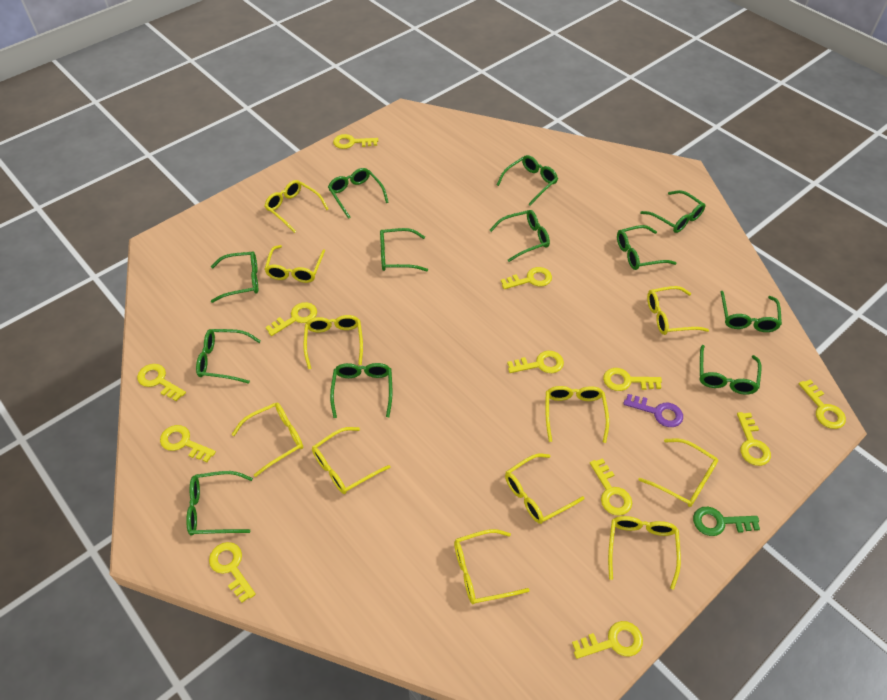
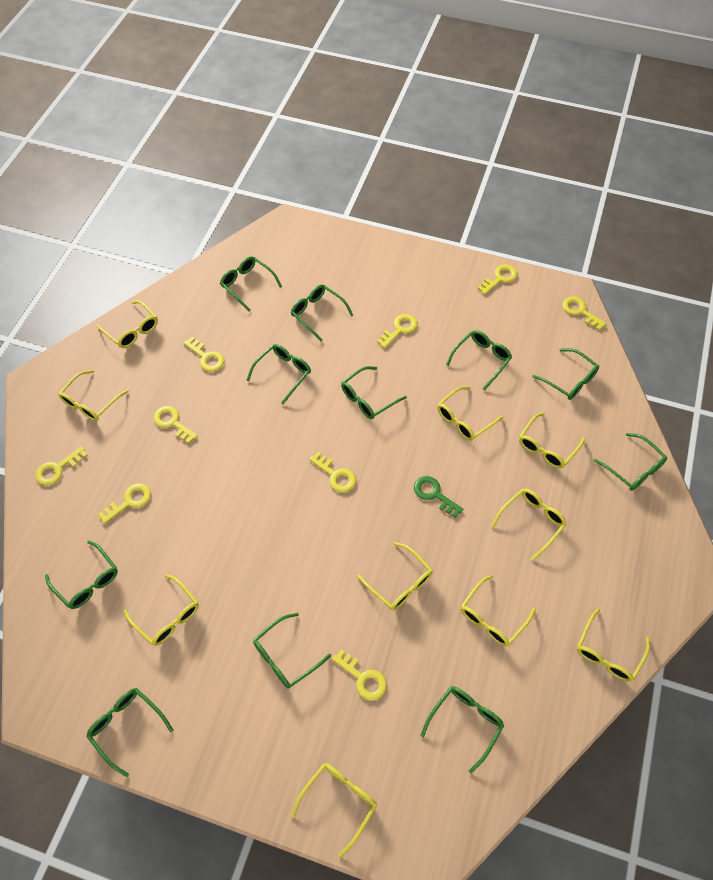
green glasses: [186,471,253,536] [196,329,261,384] [211,251,258,303] [328,168,389,219] [330,363,392,418] [380,228,428,272] [489,210,550,262] [497,155,558,206] [617,225,676,270] [640,190,705,233] [699,345,761,395] [721,291,782,332] = 12 -> [45,541,118,609] [86,688,173,777] [220,256,282,312] [246,344,311,405] [253,613,331,689] [291,285,353,342] [341,366,407,419] [421,686,504,774] [446,330,512,390] [532,348,599,400] [594,433,667,491] = 11
purple key: [623,394,683,427] = 1 -> none = 0
yellow glasses: [231,403,303,477] [264,180,329,233] [264,245,325,283] [303,315,363,369] [312,427,390,494] [454,529,530,604] [505,454,585,524] [546,386,609,443] [608,516,681,590] [638,438,718,507] [647,286,709,335] = 11 -> [58,370,129,421] [97,300,158,348] [124,574,199,646] [291,763,377,858] [357,542,433,611] [437,386,504,441] [461,575,536,646] [491,489,567,560] [519,412,585,468] [577,608,650,682] = 10
yellow key: [137,364,186,401] [160,425,216,462] [209,542,256,603] [266,302,317,336] [333,134,378,149] [501,267,552,289] [507,351,564,373] [572,621,643,659] [590,458,632,516] [603,368,662,391] [737,412,771,466] [799,379,846,429] = 12 -> [35,446,88,486] [98,483,151,524] [153,406,197,444] [184,337,224,372] [309,452,356,492] [332,649,387,701] [377,314,418,348] [477,264,517,295] [563,296,606,330] = 9

